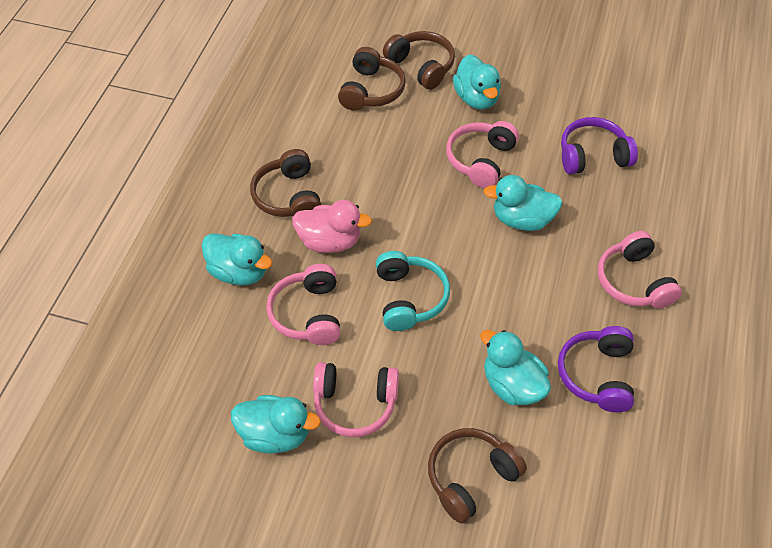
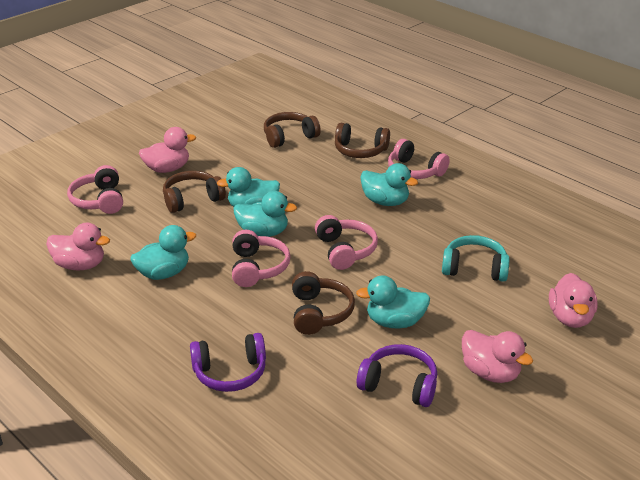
pink duck: [292,200,372,253] = 1 -> [46,223,110,271] [139,127,196,173] [462,330,533,383] [549,273,598,328] = 4

